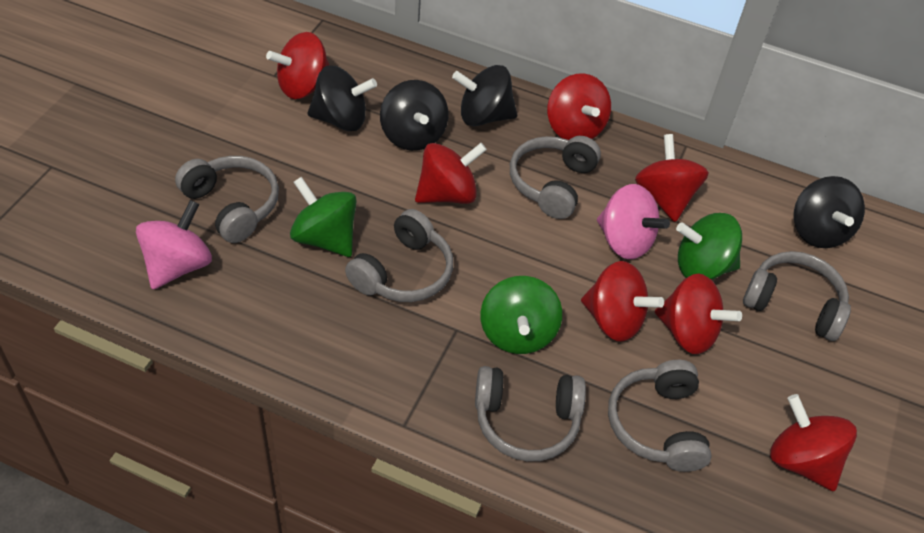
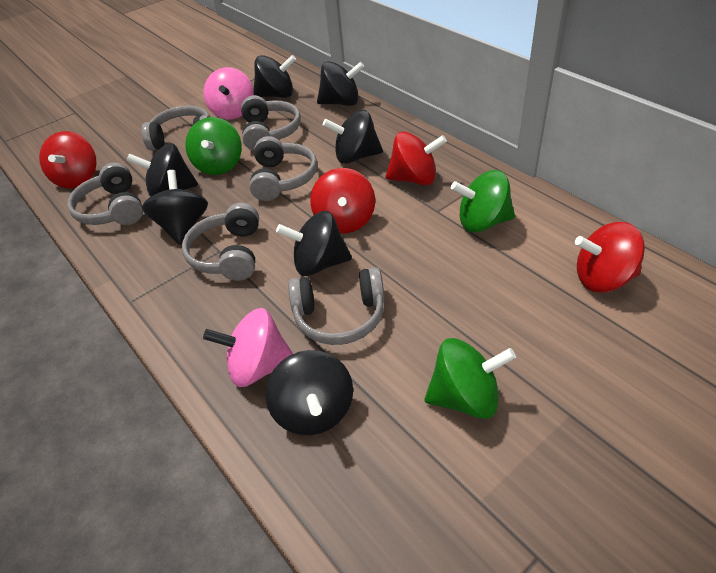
black spinning top: [307,66,377,131] [380,80,448,151] [452,65,517,126] [794,176,865,248] = 4 -> [127,143,198,197] [142,170,208,245] [253,55,296,98] [265,350,353,435] [276,211,352,276] [317,61,364,106] [323,110,383,164] = 7
red spinning top: [266,32,330,99] [415,143,487,204] [547,73,611,140] [581,261,664,342] [635,134,709,222] [655,273,742,354] [770,394,857,491] = 7 -> [39,131,97,188] [310,168,375,233] [385,131,447,185] [575,222,645,293] = 4

